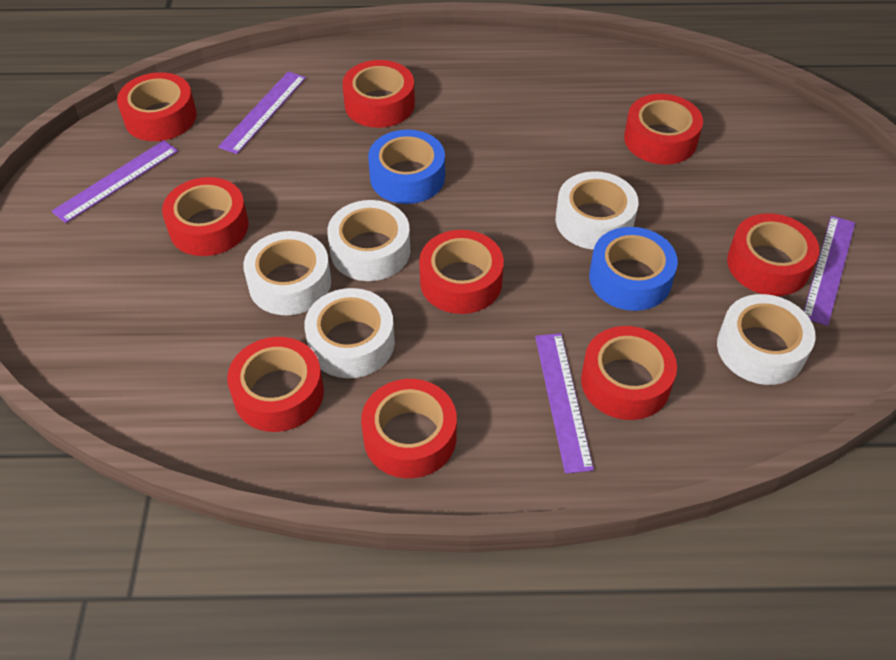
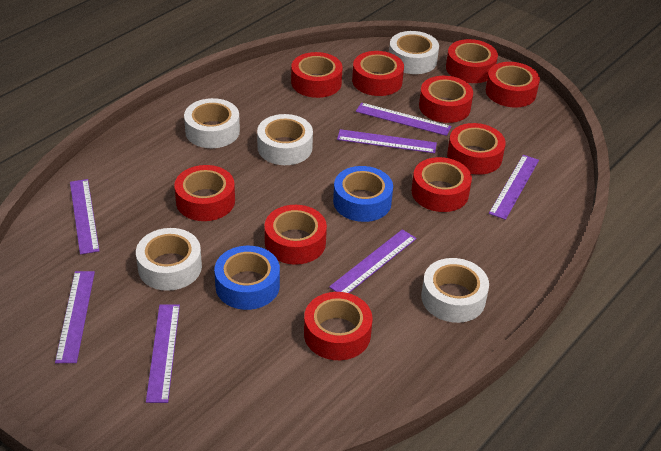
purple ruler: [52,140,178,223] [218,71,306,154] [535,333,594,474] [804,216,855,326] = 4 -> [55,271,95,363] [70,179,100,255] [146,304,180,403] [329,229,417,293] [337,129,437,153] [356,102,451,136] [489,155,539,220] = 7
red tape: [117,72,197,141] [162,177,249,256] [227,337,324,432] [342,60,415,128] [361,379,457,478] [419,230,504,314] [581,326,677,420] [624,94,703,165] [727,213,819,296] = 9 -> [174,165,235,221] [265,205,327,265] [291,52,343,98] [304,292,372,360] [352,51,404,96] [412,157,472,212] [419,76,473,123] [446,39,498,83] [447,123,506,175] [486,62,540,108] = 10

